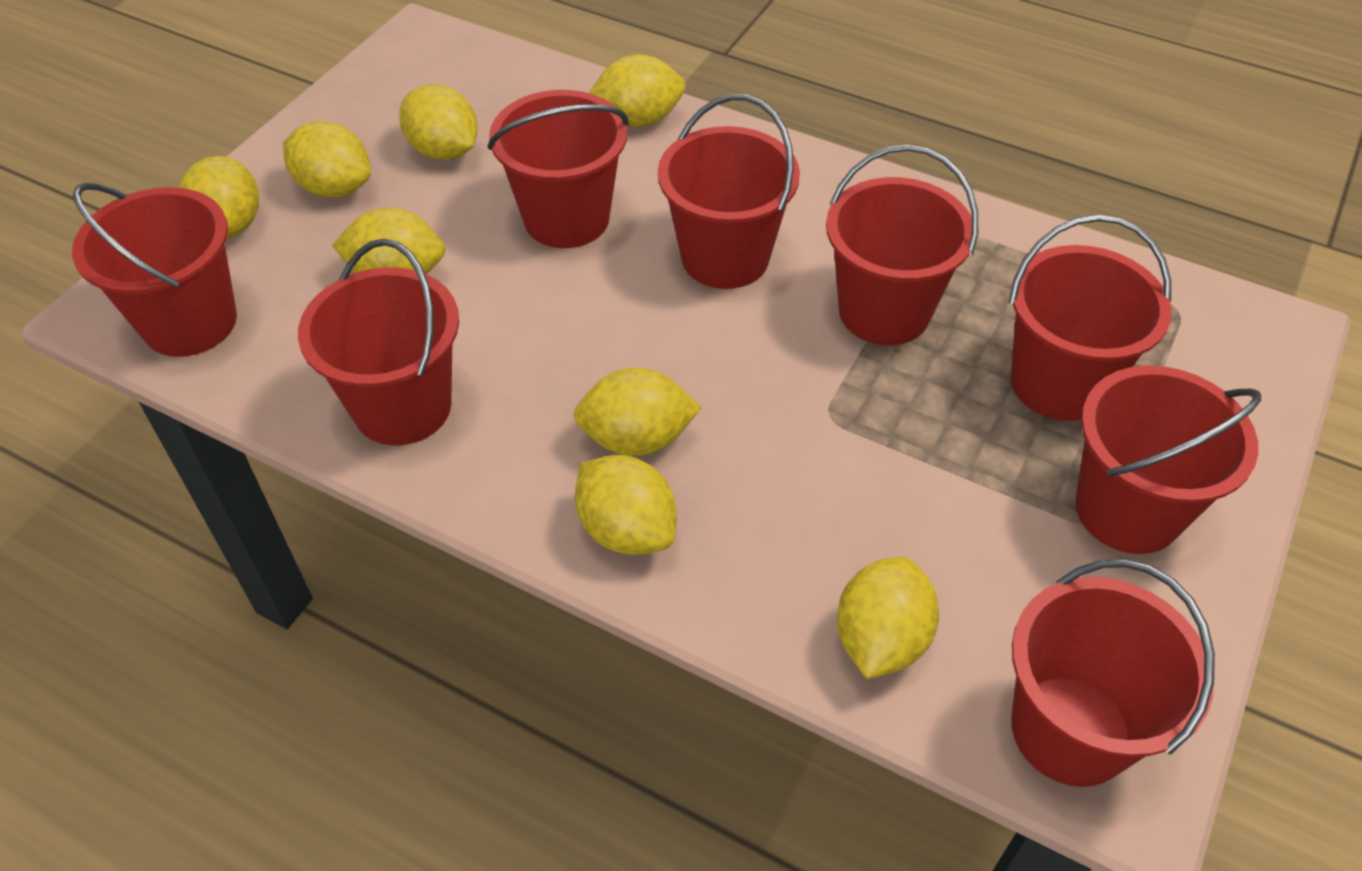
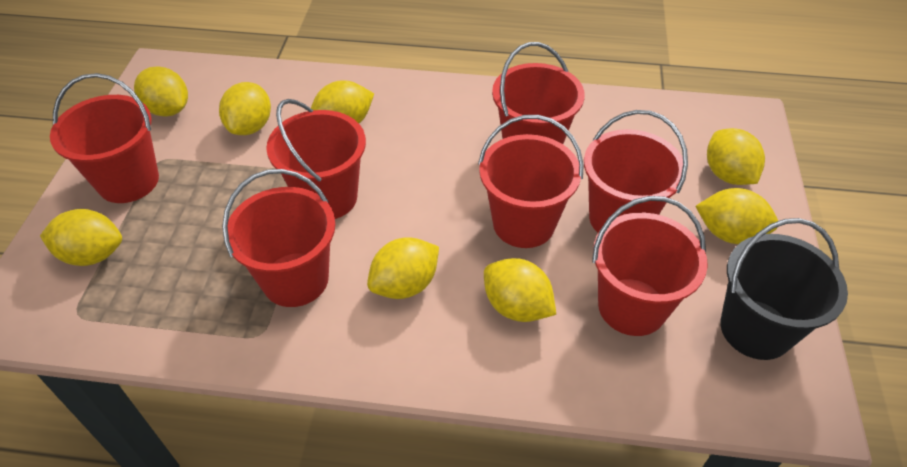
black bucket: none = 0 -> [720,218,848,360] = 1
red bucket: [72,183,237,357] [298,239,459,445] [488,90,628,248] [658,94,800,289] [826,145,978,345] [1009,214,1172,421] [1011,559,1215,787] [1075,365,1261,554] = 8 -> [50,73,159,203] [222,169,336,307] [266,99,366,219] [478,115,584,248] [492,42,585,144] [584,110,688,233] [592,196,708,336] = 7

